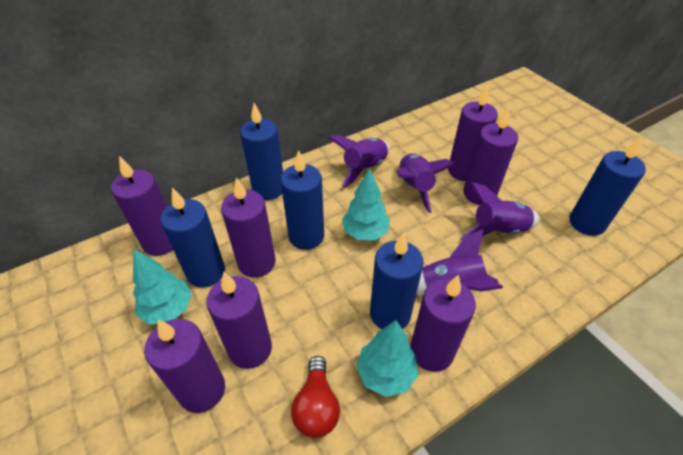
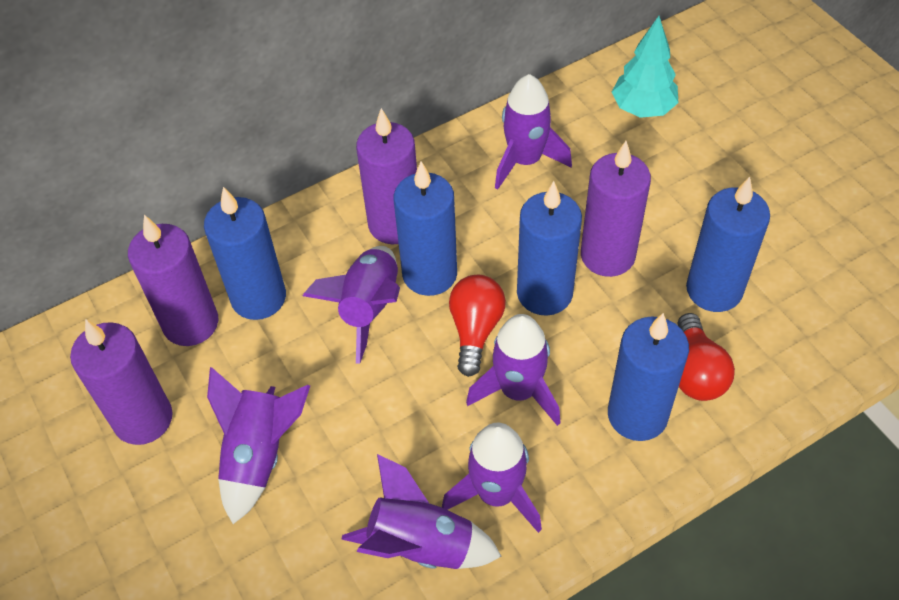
purple candle: [111,156,173,256] [144,319,225,413] [206,272,272,369] [221,178,276,278] [410,275,476,372] [448,85,498,181] [463,108,518,205] = 7 -> [70,319,173,445] [128,215,218,346] [356,108,417,244] [581,141,651,277] = 4
purple rocket: [329,135,390,188] [396,153,455,213] [416,229,503,296] [460,182,540,240] = 4 -> [207,367,310,524] [303,246,400,364] [342,454,501,569] [442,422,542,533] [466,314,560,426] [495,74,572,190] = 6
red light bulb: [291,356,340,438] = 1 -> [449,275,506,377] [677,313,735,401] = 2
turquoise tree: [133,249,192,325] [342,168,390,241] [356,320,418,397] = 3 -> [612,16,678,118] = 1

